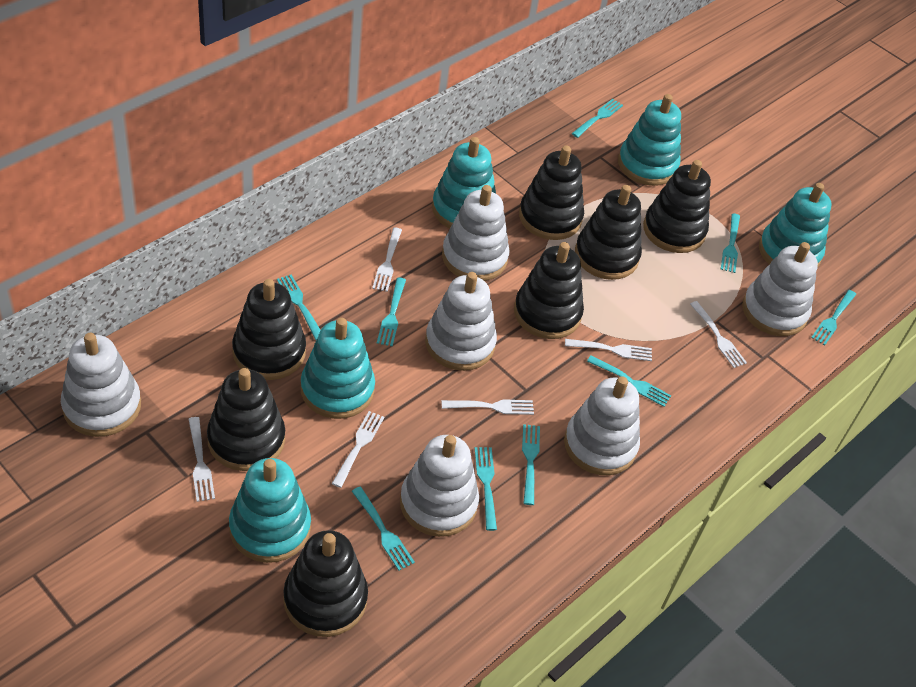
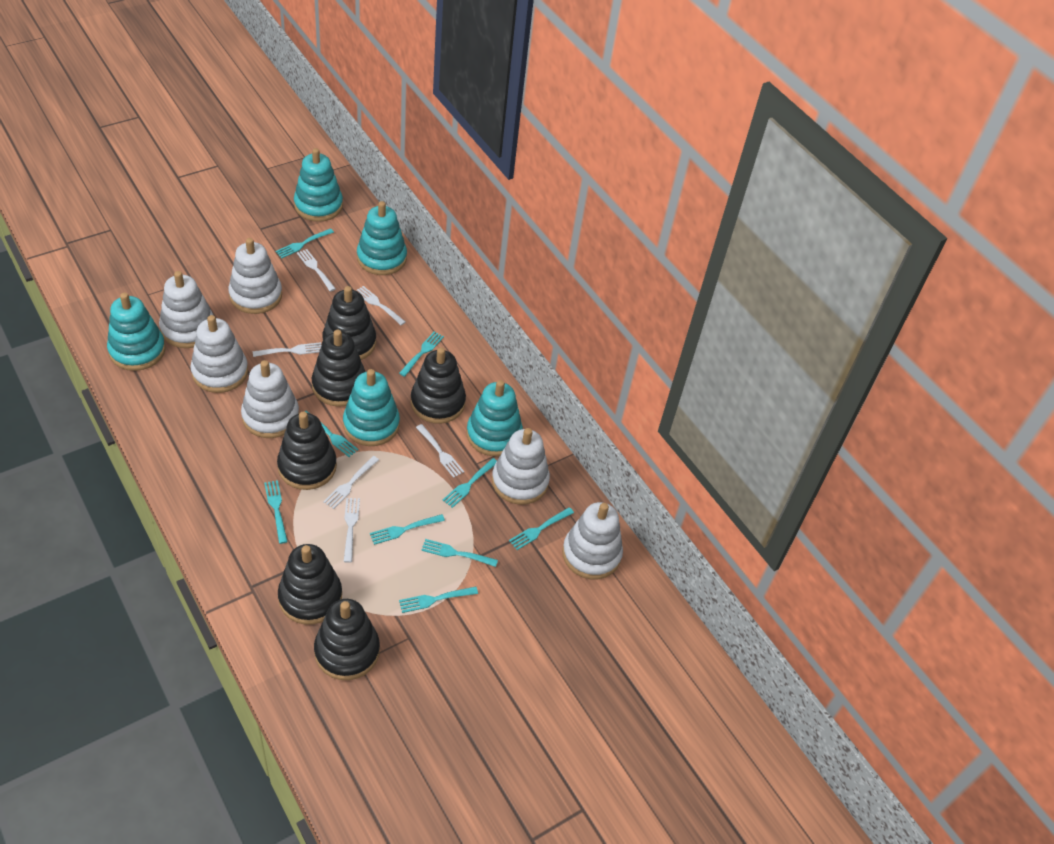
black stacking toy: [207,368,285,471] [232,279,306,380] [283,530,368,637] [514,242,584,339] [519,146,584,240] [575,185,642,280] [643,160,711,253] = 7 -> [277,412,337,490] [278,544,342,625] [312,330,366,407] [314,599,380,680] [322,286,376,360] [411,347,466,424] = 6

